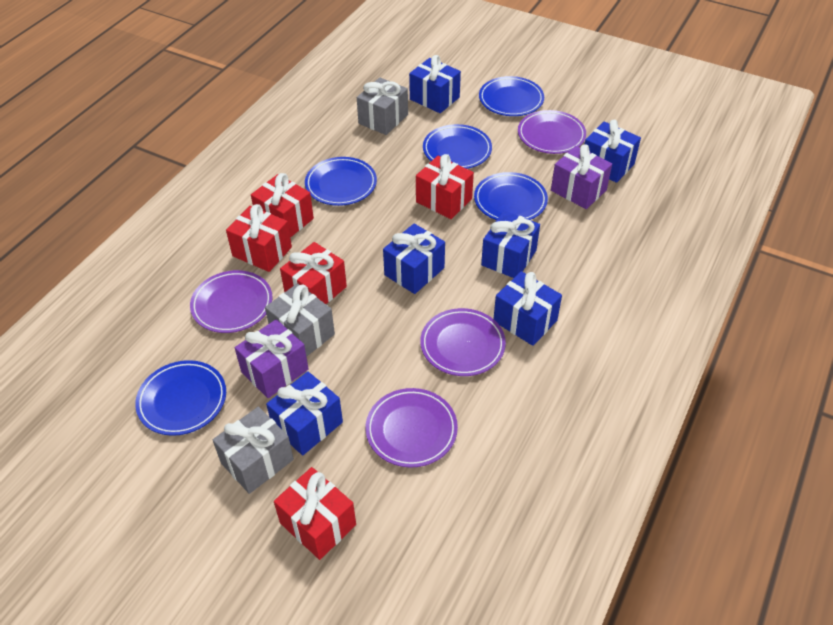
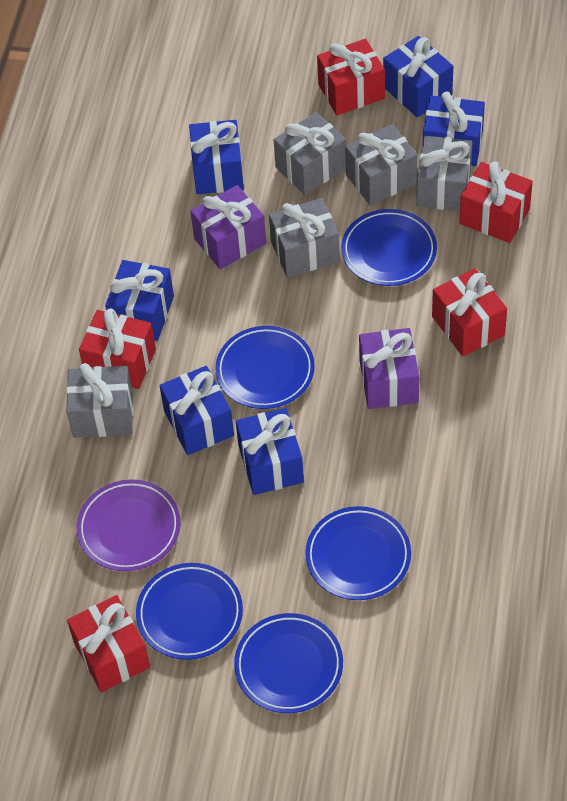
grey gift: [213,407,294,494] [265,283,335,357] [357,77,408,135] = 3 -> [66,363,133,438] [269,198,340,278] [274,112,346,195] [345,124,418,206] [416,136,472,211] = 5
purple plate: [190,270,273,333] [366,388,458,468] [420,308,506,376] [518,110,586,154] = 4 -> [77,479,180,571] = 1

